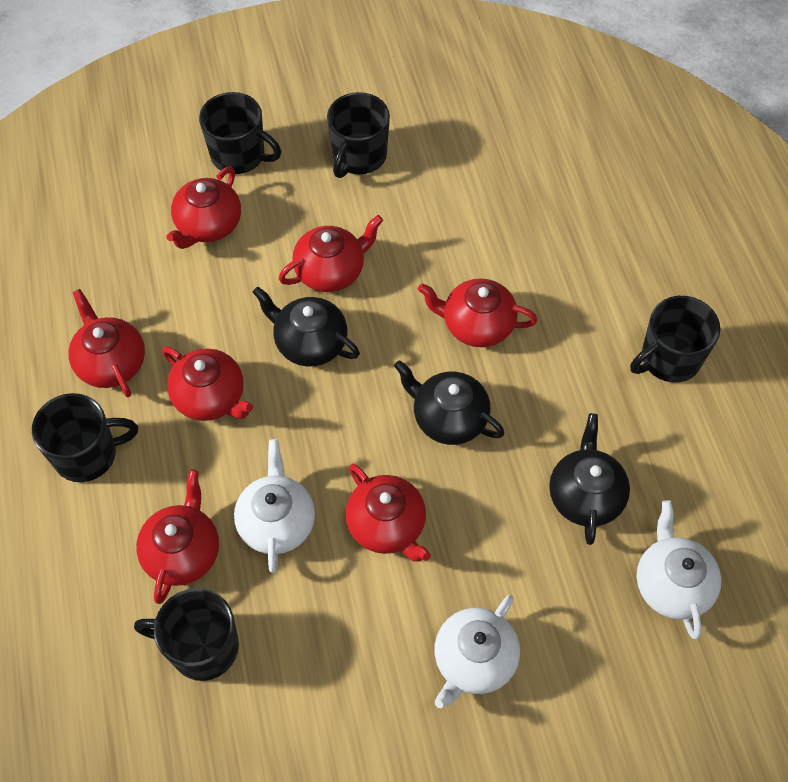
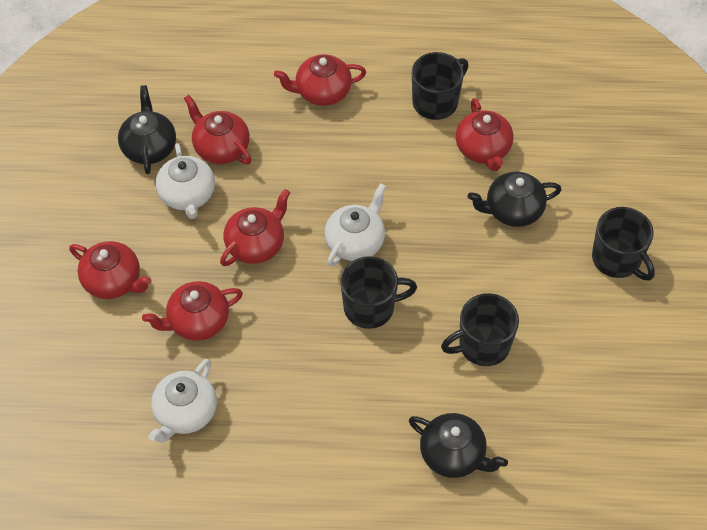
black mug: [32,393,138,482] [134,588,239,681] [199,92,281,174] [327,92,390,178] [630,296,721,383] = 5 -> [340,256,417,329] [412,52,469,120] [441,293,519,366] [592,207,655,281] = 4
red teapot: [68,289,145,397] [136,469,219,604] [162,347,253,421] [166,166,241,249] [279,215,383,292] [345,464,431,562] [418,279,537,347] = 7 -> [69,241,152,299] [142,281,243,341] [184,95,252,164] [220,189,290,266] [274,54,366,106] [456,98,513,172] = 6

